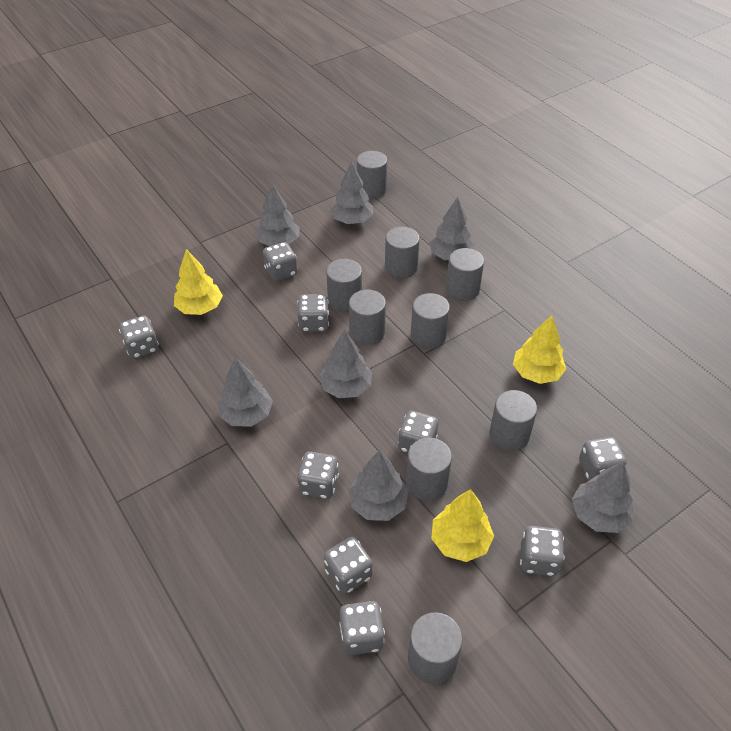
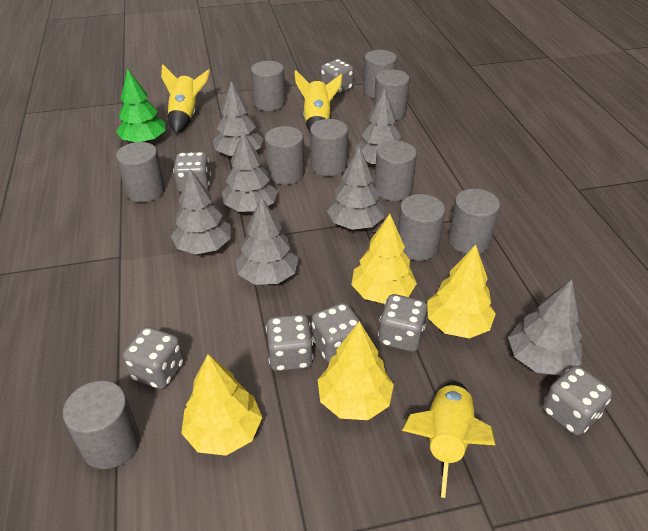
green tree: none = 0 -> [116,69,166,143] = 1
grey cylinder: [326,259,362,312] [349,290,386,345] [357,151,387,198] [385,227,420,278] [406,438,452,501] [408,612,463,684] [411,293,450,349] [446,248,484,301] [490,390,537,451] = 9 -> [63,381,140,469] [116,142,165,203] [251,61,286,111] [265,126,304,185] [310,119,348,177] [363,50,397,98] [374,69,410,121] [374,141,417,201] [398,194,445,261] [448,189,500,254] = 10
grey dice: [119,316,159,359] [263,242,297,281] [297,451,339,499] [298,294,329,332] [324,537,372,594] [339,601,385,655] [398,411,438,453] [520,526,564,576] [579,437,627,481] = 9 -> [123,327,184,389] [173,152,211,193] [266,314,313,371] [312,303,363,363] [321,59,354,95] [378,294,428,352] [543,366,612,435] = 7
yellow rocket: none = 0 -> [161,65,210,134] [294,70,342,132] [402,381,496,498] = 3
yellow tree: [174,249,223,315] [431,489,494,562] [513,315,566,384] = 3 -> [181,354,262,456] [318,321,394,420] [351,214,417,304] [427,245,496,338] = 4

